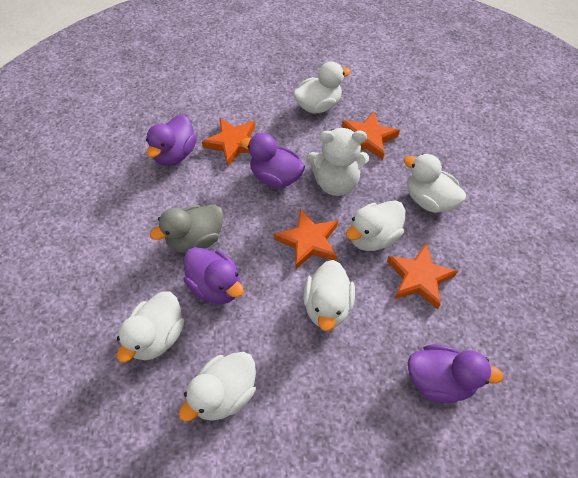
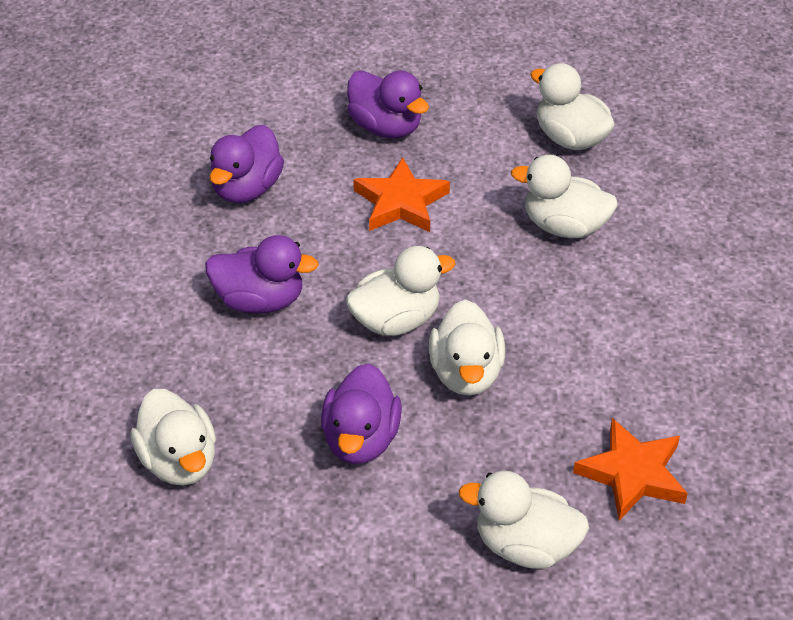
grey duck: [150,205,224,253] = 1 -> none = 0
orange star: [202,118,255,166] [274,208,338,270] [342,111,400,160] [387,243,458,309] = 4 -> [353,157,450,232] [573,418,688,521] = 2
white teddy bear: [306,128,369,196] = 1 -> none = 0

